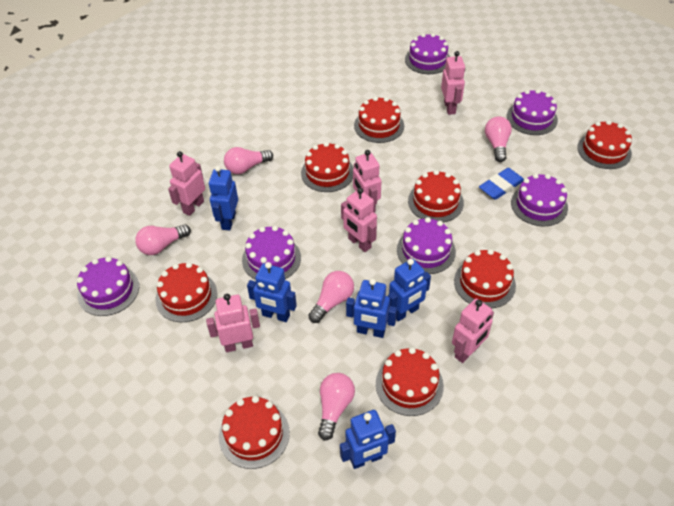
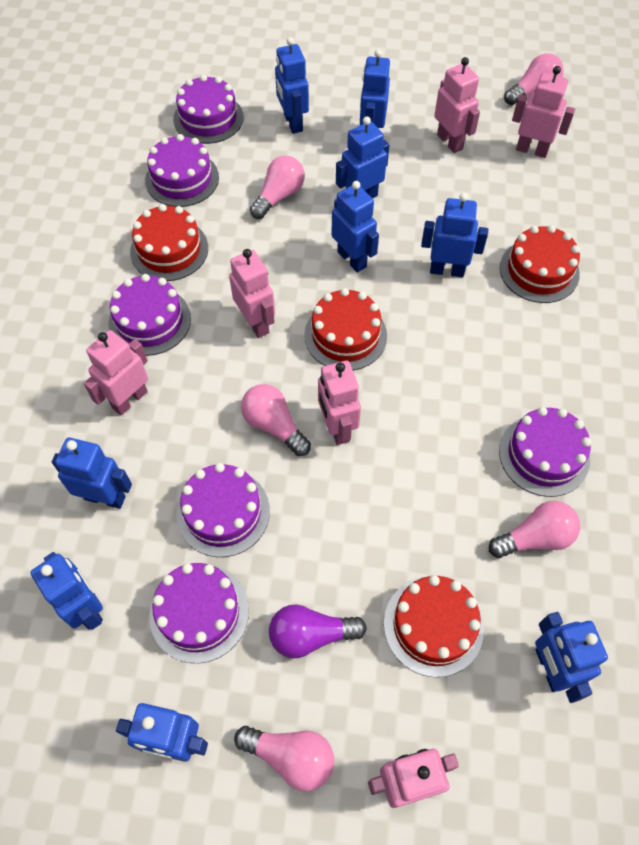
blue eraser: [479,168,524,200] = 1 -> none = 0
blue robot: [209,166,238,230] [247,262,297,322] [340,410,396,469] [346,278,397,338] [388,259,431,322] = 5 -> [31,552,103,630] [52,438,132,509] [116,703,208,762] [275,37,309,134] [331,181,379,273] [336,116,390,198] [360,49,390,129] [421,193,488,277] [535,612,608,703] = 9
purple light bulb: none = 0 -> [269,604,367,658] = 1
red cake: [156,262,217,322] [219,396,290,469] [301,142,353,192] [354,96,404,143] [376,347,444,416] [408,170,464,223] [454,249,516,308] [577,120,632,169] = 8 -> [130,204,208,281] [304,288,387,370] [384,575,484,677] [500,225,580,303] = 4

